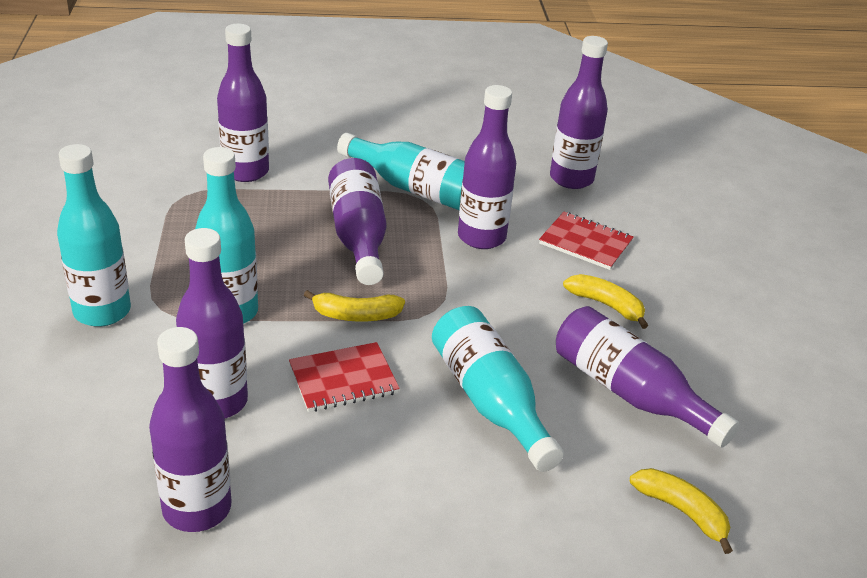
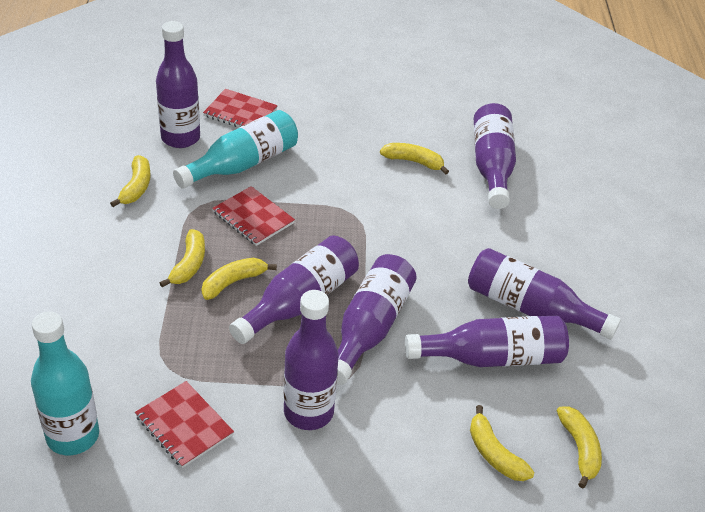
red notebook: [289,342,400,412] [539,212,634,270] = 2 -> [135,381,234,468] [203,89,278,127] [212,186,295,246] = 3
turquoise bottle: [57,144,131,327] [195,147,258,324] [337,133,465,210] [432,306,564,472] = 4 -> [31,312,99,455] [173,110,298,189] = 2
yellow banana: [304,290,405,322] [563,274,648,329] [630,468,733,554] = 3 -> [110,155,151,207] [160,229,205,288] [202,258,277,300] [380,143,449,175] [470,405,534,481] [557,407,602,488] = 6

